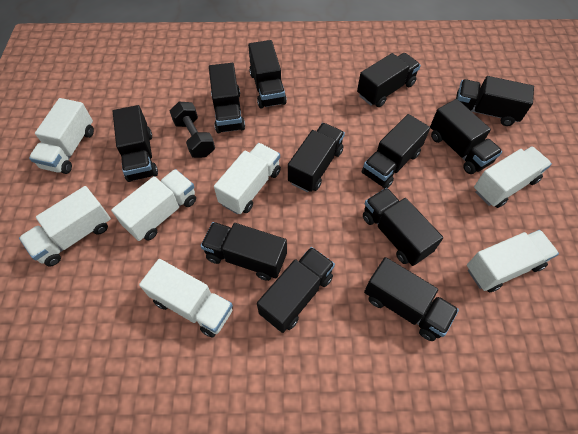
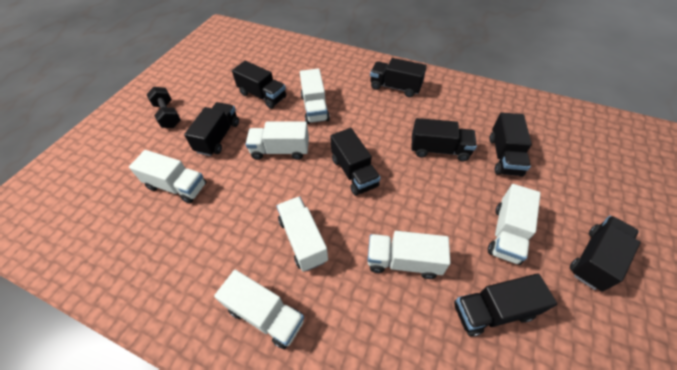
black truck: [113,105,158,182] [201,222,287,281] [209,63,245,133] [248,40,287,109] [257,247,335,333] [288,123,345,192] [357,53,421,107] [362,114,430,189] [363,188,443,266] [364,257,459,341] [430,99,502,174] [456,76,534,126] = 12 -> [184,102,239,156] [232,61,287,109] [330,128,381,196] [370,58,427,97] [411,118,477,161] [454,273,557,337] [489,113,532,177] [570,216,640,291] = 8

